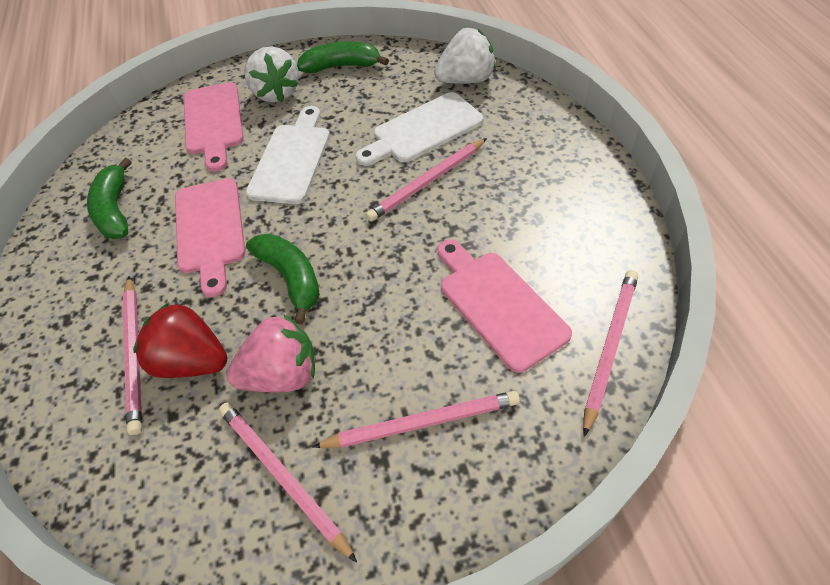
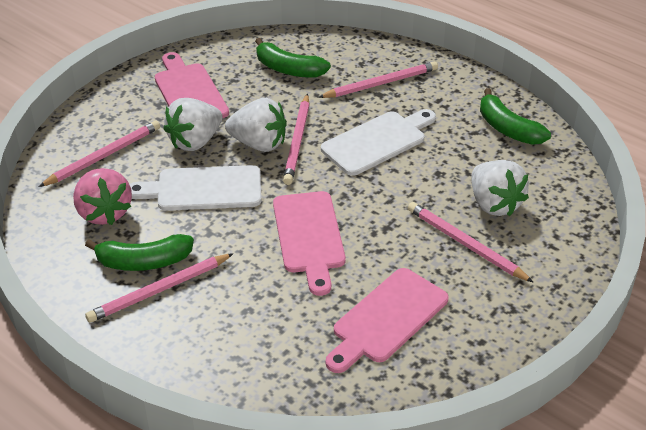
red strawberry: [133,303,227,378] = 1 -> none = 0
white strawberry: [244,46,299,102] [434,28,496,84] = 2 -> [163,98,222,151] [225,98,287,152] [472,160,529,216] = 3

